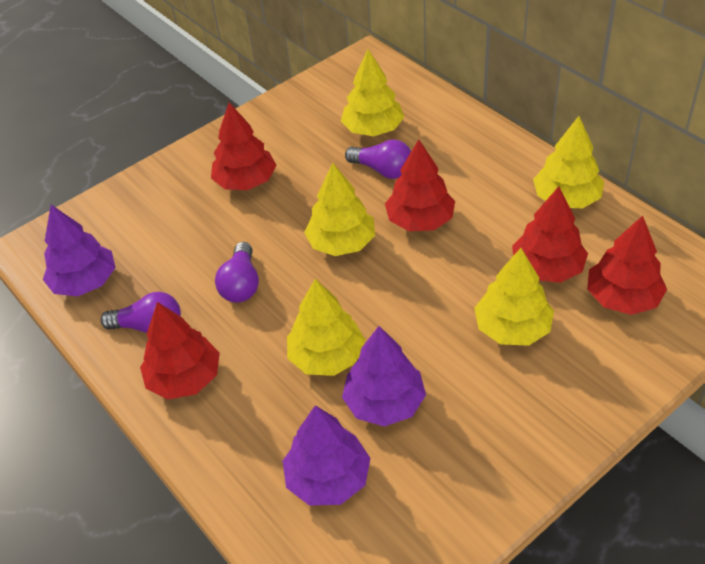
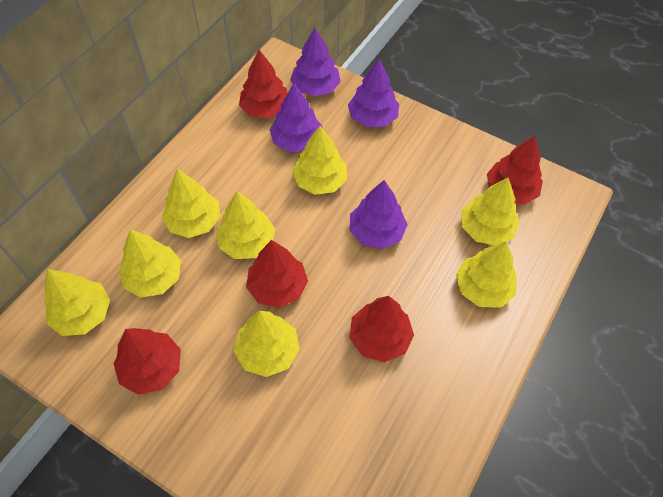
purple light bulb: [100,292,181,333] [215,242,259,303] [345,139,411,179] = 3 -> none = 0
purple tree: [43,205,116,297] [283,405,370,506] [342,326,426,427] = 3 -> [270,83,323,152] [290,28,341,97] [348,59,399,127] [350,180,408,249] = 4
yellow tree: [287,279,365,376] [304,163,375,256] [341,49,404,136] [474,248,554,346] [533,116,604,208] = 5 -> [44,269,110,336] [119,229,181,298] [162,169,220,238] [216,191,275,259] [234,311,300,377] [292,126,347,195] [456,241,517,308] [461,177,519,245] = 8

